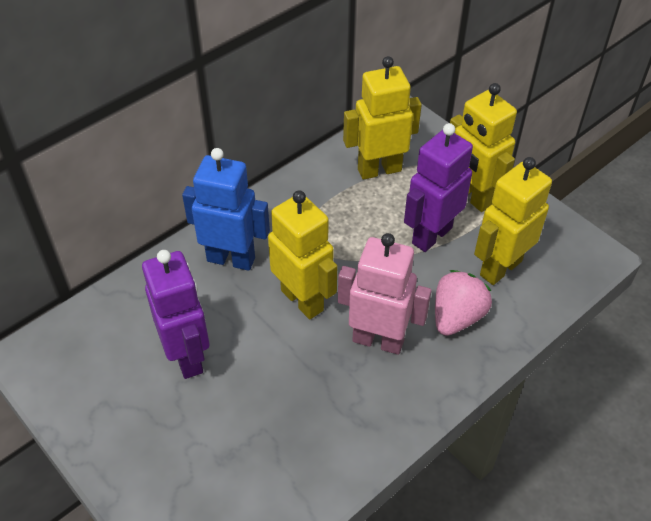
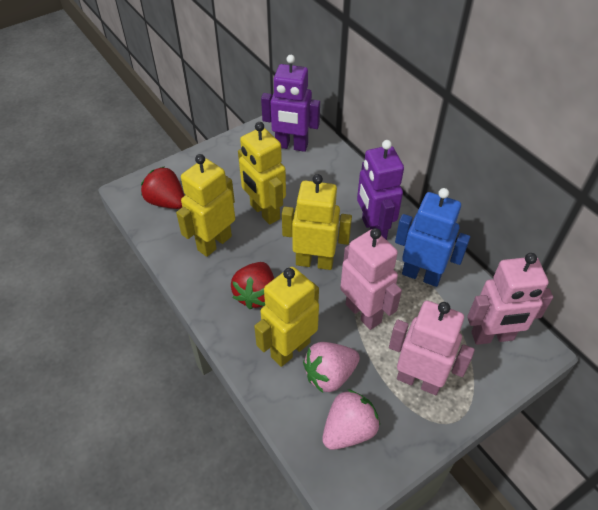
pink robot: [338,233,432,355] = 1 -> [340,228,402,330] [389,301,475,395] [467,253,553,345] = 3
pink strawberry: [435,270,492,336] = 1 -> [303,342,360,393] [322,389,380,450] = 2
red strawberry: none = 0 -> [141,166,184,209] [231,262,274,309] = 2

